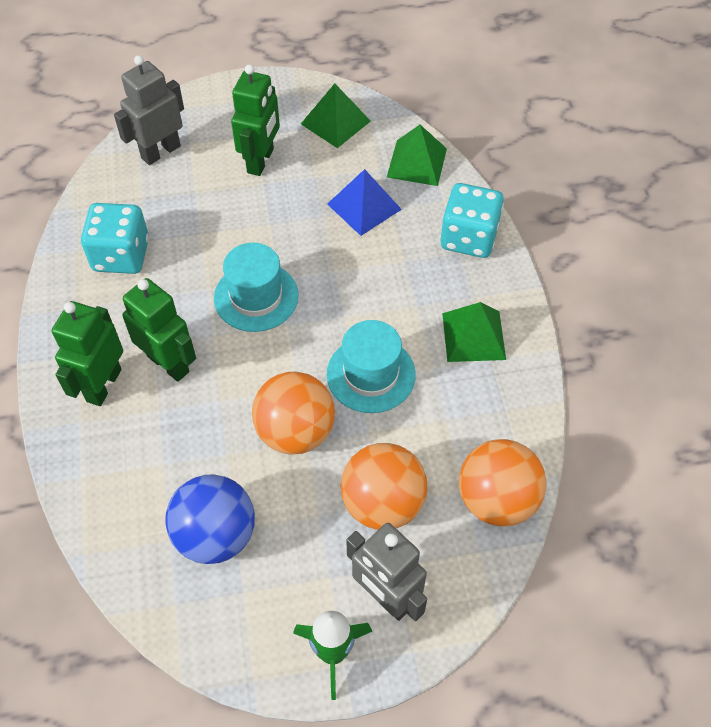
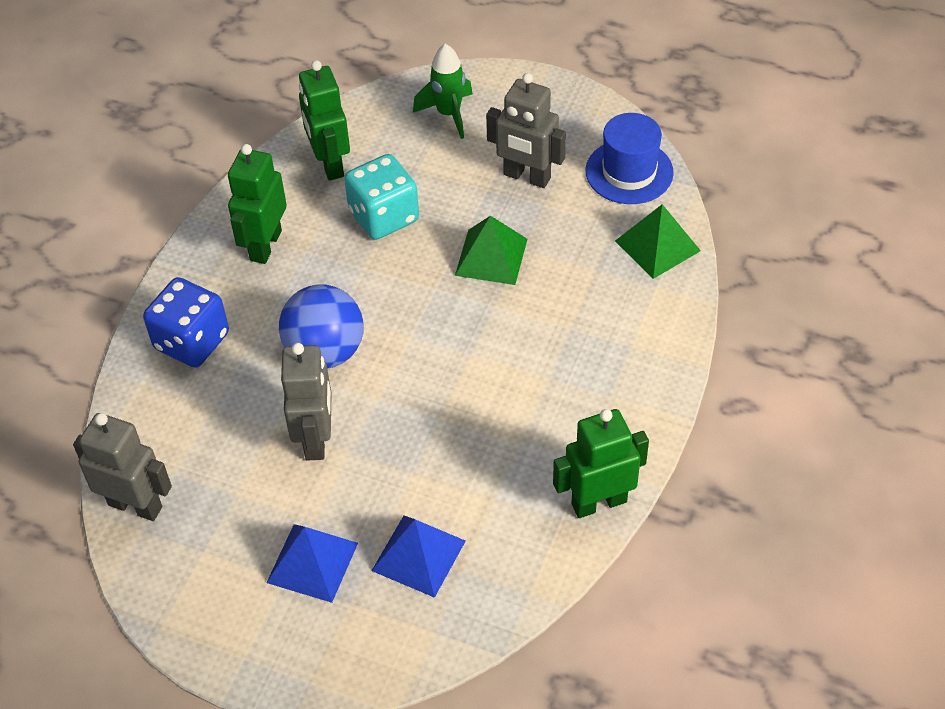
blue dice: none = 0 -> [143,277,229,368] = 1
blue hat: none = 0 -> [586,113,674,204] = 1
blue pyramid: [327,169,402,236] = 1 -> [266,524,358,603] [372,515,466,598] = 2
green pyramid: [301,84,371,148] [387,125,447,186] [442,302,506,362] = 3 -> [455,216,527,285] [615,204,701,279] = 2
grey robot: [114,55,184,165] [346,523,427,621] = 2 -> [73,413,172,521] [281,343,332,461] [486,73,566,188] = 3
orange ball: [252,371,335,455] [341,443,428,530] [459,439,547,527] = 3 -> none = 0
turquoise dice: [81,203,149,274] [440,183,504,258] = 2 -> [344,154,419,240] = 1
turquoise hat: [214,243,299,332] [327,320,416,413] = 2 -> none = 0

